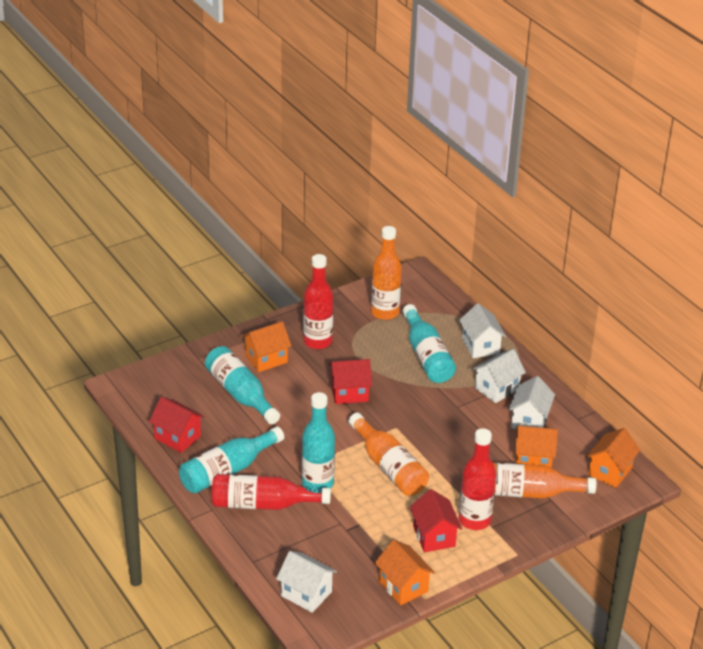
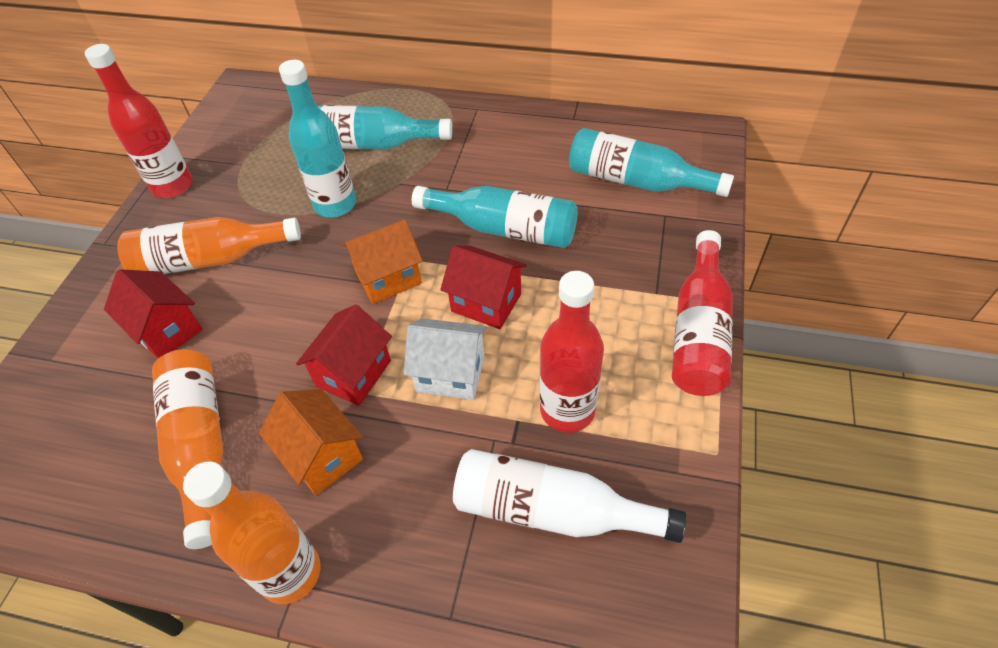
orange house: [241,321,291,372] [375,540,435,605] [515,425,558,468] [586,428,640,488] = 4 -> [259,389,363,496] [342,219,423,304] = 2
white bottle: none = 0 -> [453,449,686,543] = 1
white house: [276,551,337,613] [459,303,506,358] [472,349,526,403] [509,376,555,429] = 4 -> [404,318,487,400] = 1

